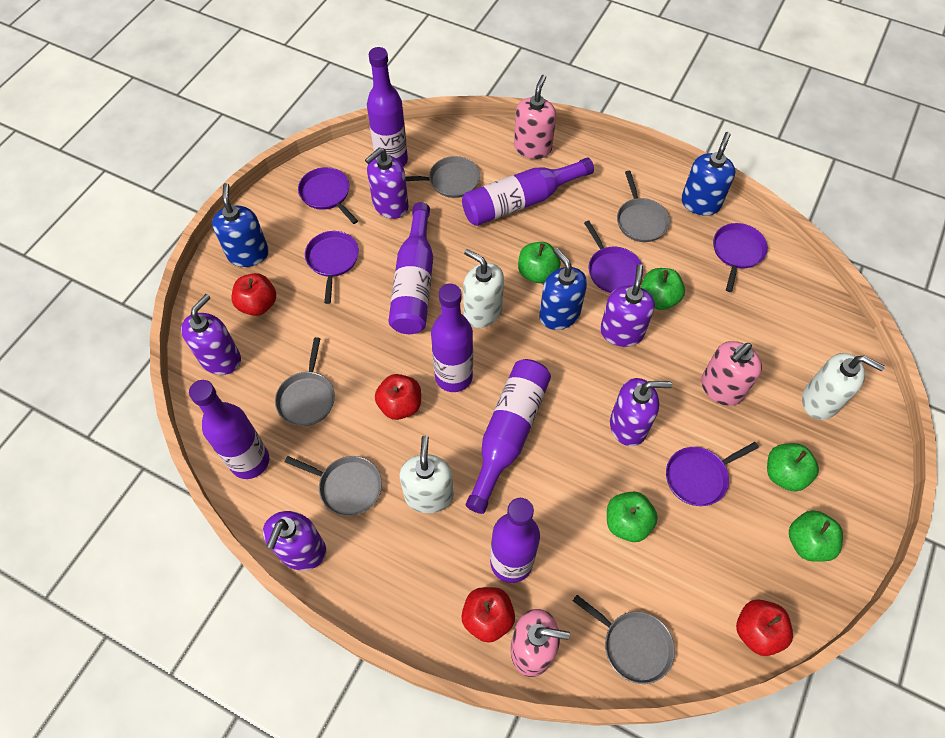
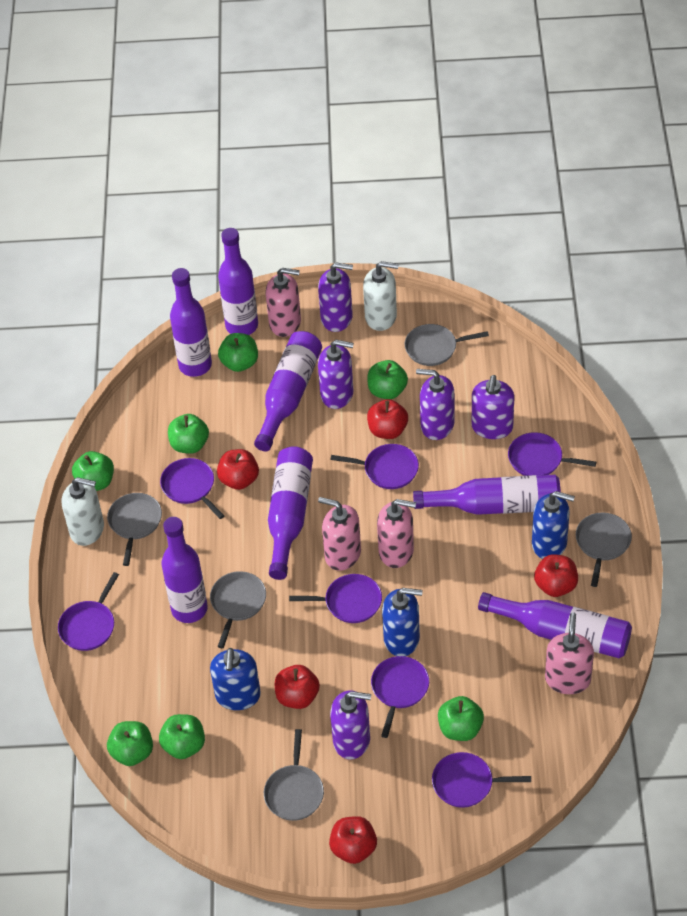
green apple: [518,242,561,283] [607,492,658,542] [641,268,685,310] [767,443,819,492] [789,510,843,562] = 5 -> [72,451,114,491] [107,721,153,766] [159,714,205,759] [168,414,209,454] [218,333,258,372] [367,360,408,399] [438,696,484,741] = 7
pink soap dispenser: [510,609,570,677] [514,75,556,159] [701,341,762,406] = 3 -> [266,268,301,337] [318,497,361,571] [377,499,416,568] [545,612,594,694] = 4
purple pan: [298,167,358,224] [305,231,359,304] [584,221,643,293] [666,442,759,506] [713,223,768,292] = 5 -> [58,572,119,651] [160,458,225,519] [289,574,382,623] [330,444,419,489] [371,656,429,738] [432,752,531,808] [508,432,596,476] = 7
red apple: [232,273,276,316] [375,374,421,420] [461,587,515,643] [736,600,793,656] = 4 -> [217,449,259,490] [275,665,320,709] [329,816,377,864] [367,399,408,439] [534,554,578,597] = 5
white soap dispenser: [399,436,454,513] [463,249,504,328] [802,353,885,420] = 3 -> [62,477,104,546] [363,261,399,331] = 2

